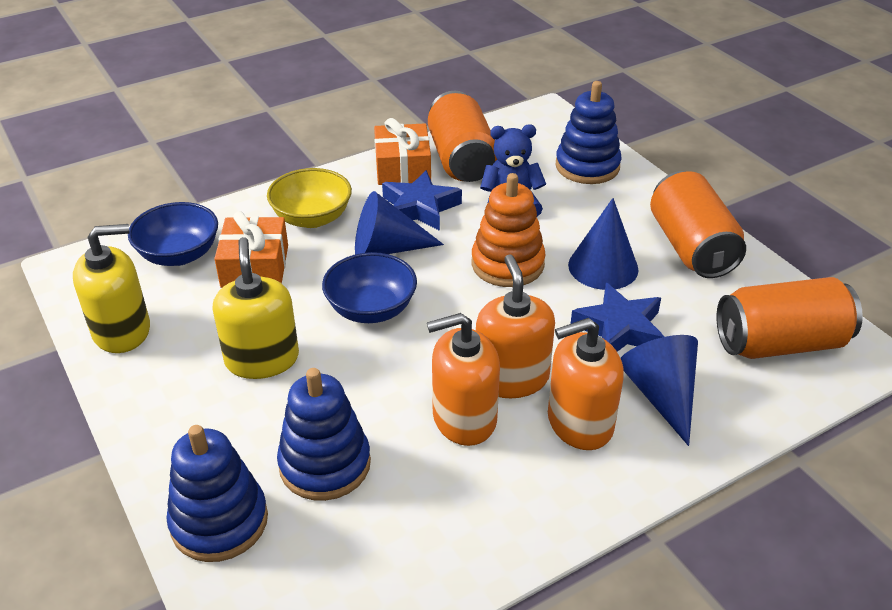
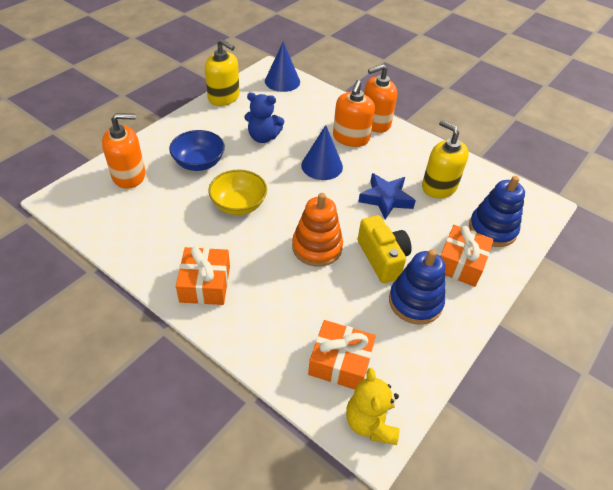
blue bowl: [128,202,218,266] [322,252,417,323] = 2 -> [169,130,225,171] = 1
blue cone: [355,191,444,254] [568,198,639,290] [620,335,698,446] = 3 -> [265,42,300,92] [301,125,343,180] = 2
blue stacking toy: [166,425,268,562] [277,368,371,501] [556,81,622,184] = 3 -> [389,249,445,325] [469,176,525,247] = 2
blue star: [382,170,462,231] [571,283,664,352] = 2 -> [358,173,416,219] = 1
orange can: [428,91,497,182] [650,171,746,278] [717,277,863,359] = 3 -> none = 0
orange gift: [214,211,288,288] [374,118,431,185] = 2 -> [176,246,230,305] [308,320,376,390] [440,225,494,287] = 3
yellow camera: none = 0 -> [358,215,412,283] = 1
yellow teddy bear: none = 0 -> [346,368,399,445] = 1

